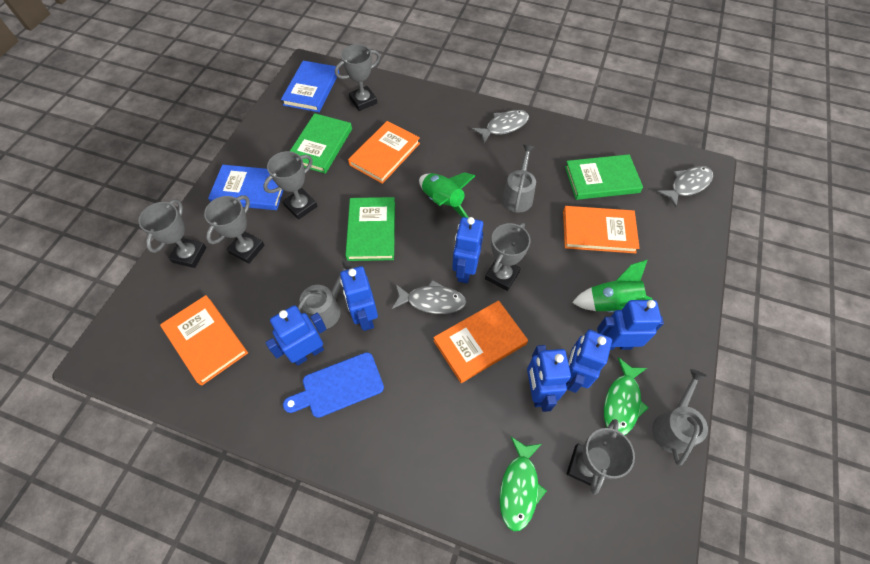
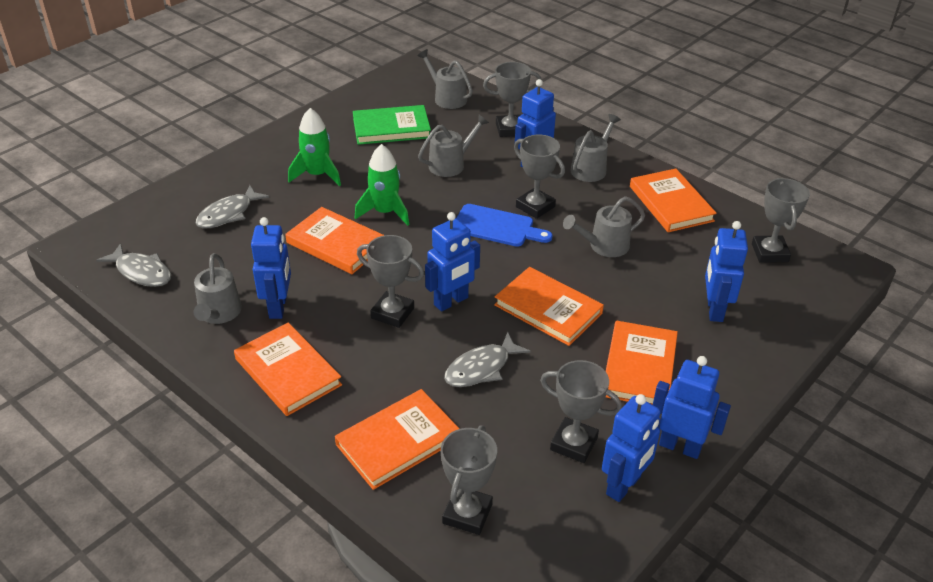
blue book: [208,165,284,210] [281,61,339,112] = 2 -> none = 0
green book: [290,113,352,174] [345,197,395,261] [565,154,643,200] = 3 -> [353,105,431,145] = 1
green fish: [500,437,547,531] [604,357,648,435] = 2 -> none = 0
grey watering can: [298,259,354,329] [502,145,536,213] [652,369,708,465] = 3 -> [193,253,242,324] [417,49,473,109] [418,115,489,177] [563,196,645,257] [571,114,621,182] = 5
orange book: [160,295,248,385] [348,121,420,184] [433,300,528,383] [563,206,640,253] = 4 -> [234,323,342,416] [285,207,384,274] [335,389,460,490] [494,267,604,346] [606,321,678,405] [630,169,717,232] = 6

